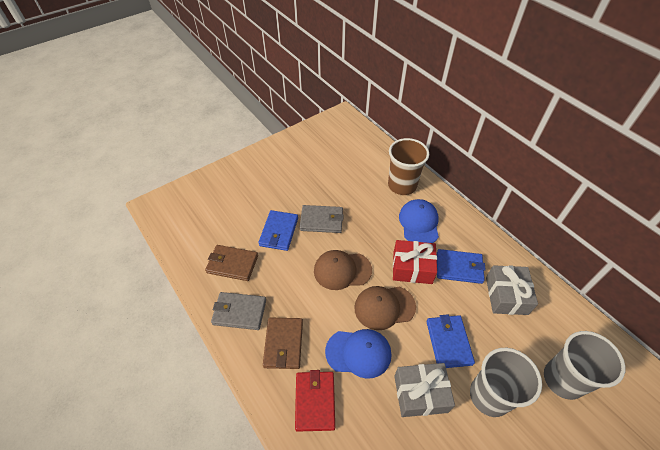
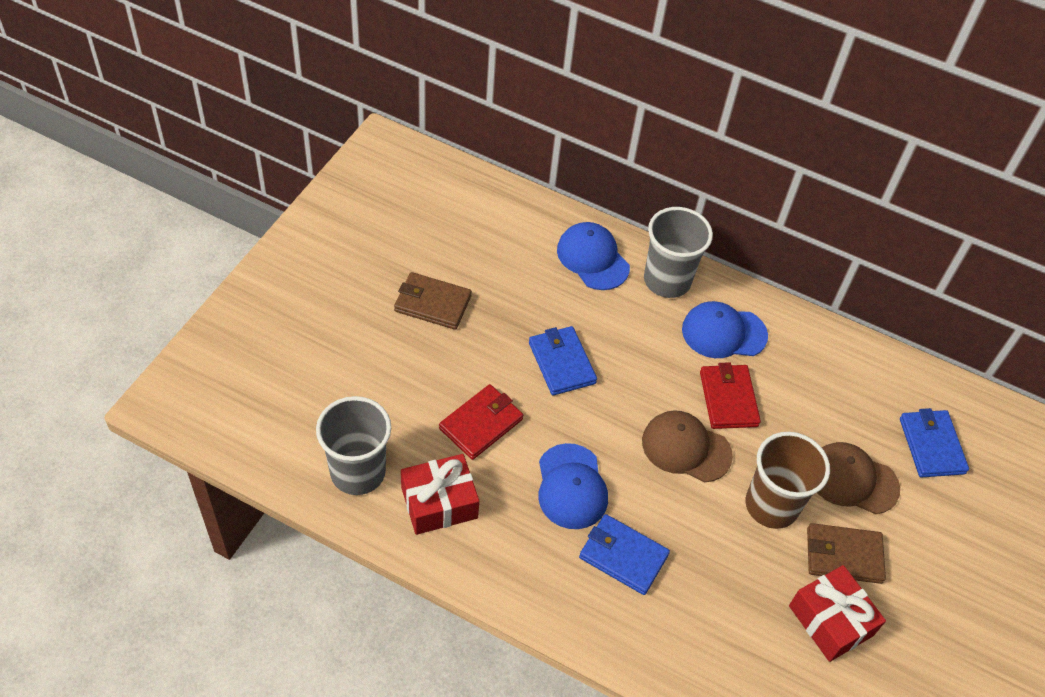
blue cap: [325,329,391,379] [399,199,439,243] = 2 -> [538,443,608,529] [557,222,630,290] [682,301,768,358] = 3
grey gift: [394,363,455,417] [486,265,538,315] = 2 -> none = 0
grey wallet: [211,292,266,330] [300,205,344,233] = 2 -> none = 0
red gift: [393,240,437,284] = 1 -> [401,454,479,535] [789,565,886,662] = 2
red wallet: [295,370,335,432] = 1 -> [439,384,523,460] [700,362,761,429] = 2

